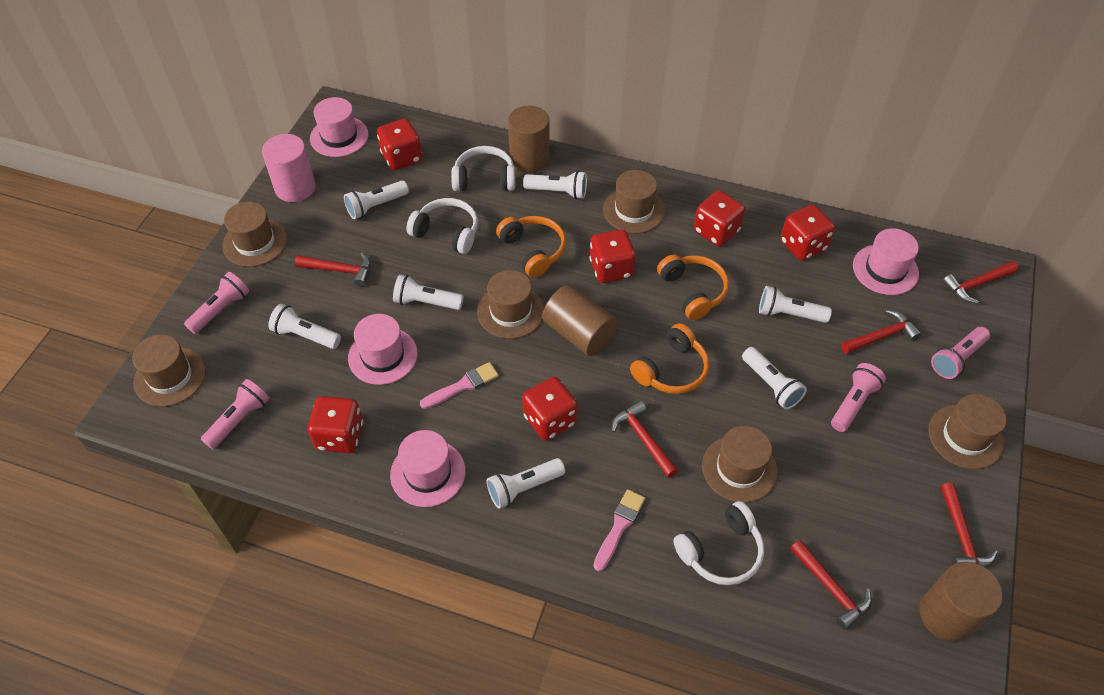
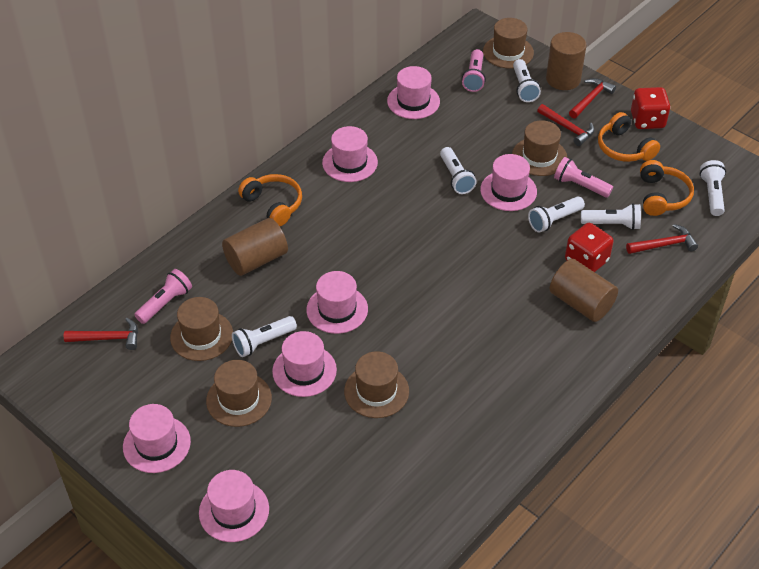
brown hat: [132,334,206,407] [222,201,287,267] [477,270,544,339] [603,170,665,233] [702,426,778,503] [928,394,1007,469] = 6 -> [170,297,233,361] [206,360,272,427] [344,351,409,418] [483,18,534,69] [512,120,567,176] = 5
pink brush: [420,362,499,409] [594,489,645,571] = 2 -> none = 0
pink cylinder: [262,134,316,202] = 1 -> none = 0
pink flashlight: [184,272,250,334] [201,379,270,449] [831,363,886,432] [931,327,990,379] = 4 -> [134,269,192,324] [462,49,486,92] [554,157,613,198] = 3
pink hat: [310,97,369,157] [348,314,418,385] [390,430,466,507] [853,228,919,295] = 4 -> [123,404,191,473] [199,470,269,542] [272,331,337,397] [306,271,368,334] [322,126,378,182] [387,66,440,119] [480,154,537,211] = 7
red dice: [308,396,363,453] [377,118,423,170] [522,377,578,441] [590,229,636,283] [694,190,745,247] [780,205,835,261] = 6 -> [565,223,614,272] [631,87,671,129] = 2
red hammer: [295,252,371,287] [612,401,678,478] [790,540,872,630] [841,310,921,354] [941,483,998,567] [943,261,1019,304] = 6 -> [64,318,138,350] [537,104,595,146] [569,78,616,119] [626,224,698,254] = 4
white flashlight: [268,304,341,349] [344,181,409,219] [393,274,464,310] [487,458,565,509] [523,171,587,199] [742,347,807,409] [759,286,832,323] = 7 -> [232,316,297,357] [440,147,477,194] [513,59,541,102] [528,197,585,232] [581,203,641,230] [699,160,726,216] = 6
white headphones: [406,198,478,254] [451,146,515,191] [673,501,764,585] = 3 -> none = 0

